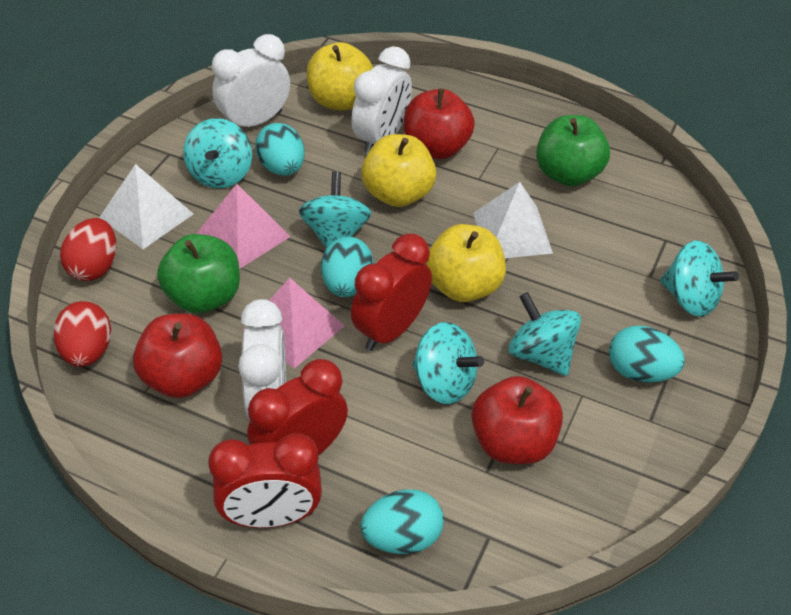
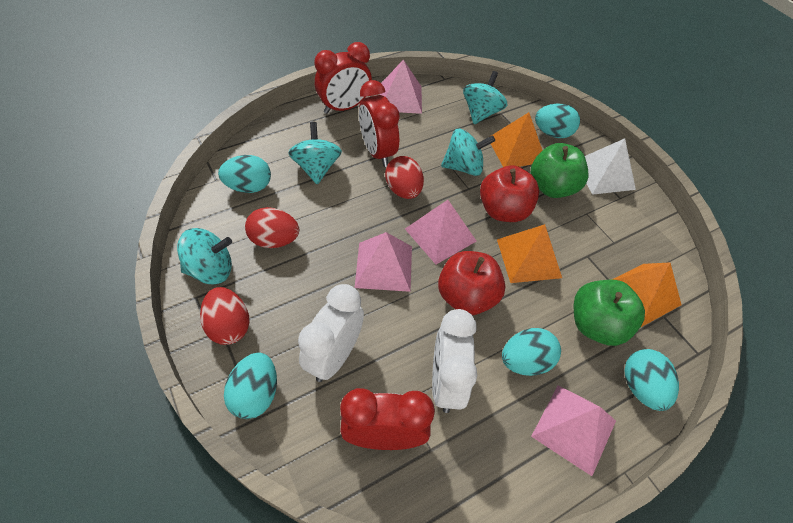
orange pyramid: none = 0 -> [491,112,542,167] [497,224,562,283] [612,262,682,327] = 3
pink pyramid: [196,184,291,269] [243,278,344,368] = 2 -> [355,232,412,292] [380,59,422,114] [405,200,476,264] [531,385,616,476] = 4
red apple: [133,314,222,398] [404,88,475,159] [471,376,563,464] = 3 -> [438,251,506,315] [480,165,539,222] = 2
red egg: [53,301,111,367] [60,218,116,281] = 2 -> [200,287,249,345] [245,207,299,248] [385,156,424,199] = 3
turquoise egg: [255,123,305,176] [321,237,373,297] [360,489,444,554] [609,326,685,383] = 4 -> [218,155,271,193] [224,352,277,419] [502,328,561,376] [535,104,580,138] [624,349,679,411] = 5
turquoise spinning top: [183,118,252,188] [299,171,372,248] [412,322,484,404] [509,292,581,376] [660,240,739,317] = 5 -> [177,228,232,284] [288,122,342,184] [441,128,495,176] [463,71,507,124] = 4
white clock: [212,34,290,127] [238,299,286,419] [351,46,412,154] = 3 -> [298,284,364,382] [432,309,477,413] = 2
white pyramid: [99,164,193,249] [473,182,553,258] = 2 -> [585,138,636,195] = 1
yellow apple: [307,42,373,111] [361,134,436,207] [426,224,506,302] = 3 -> none = 0

